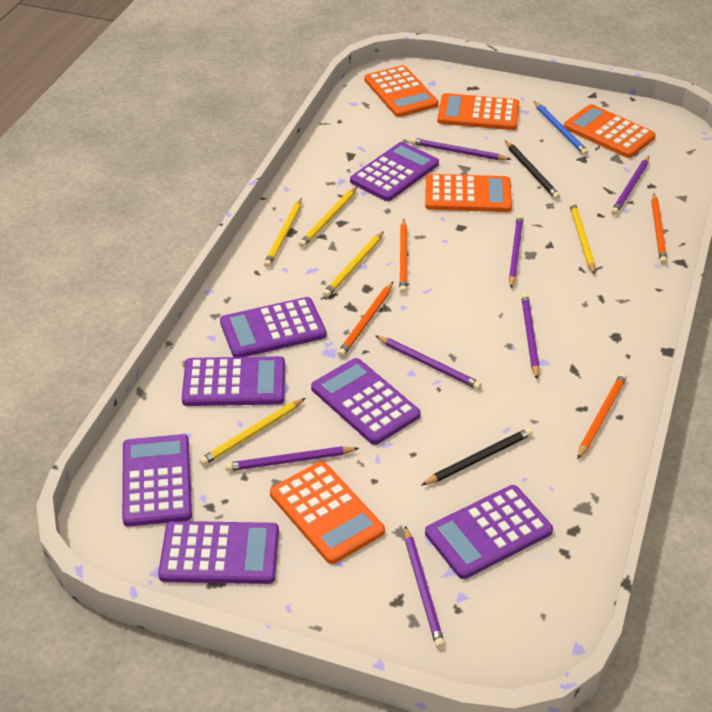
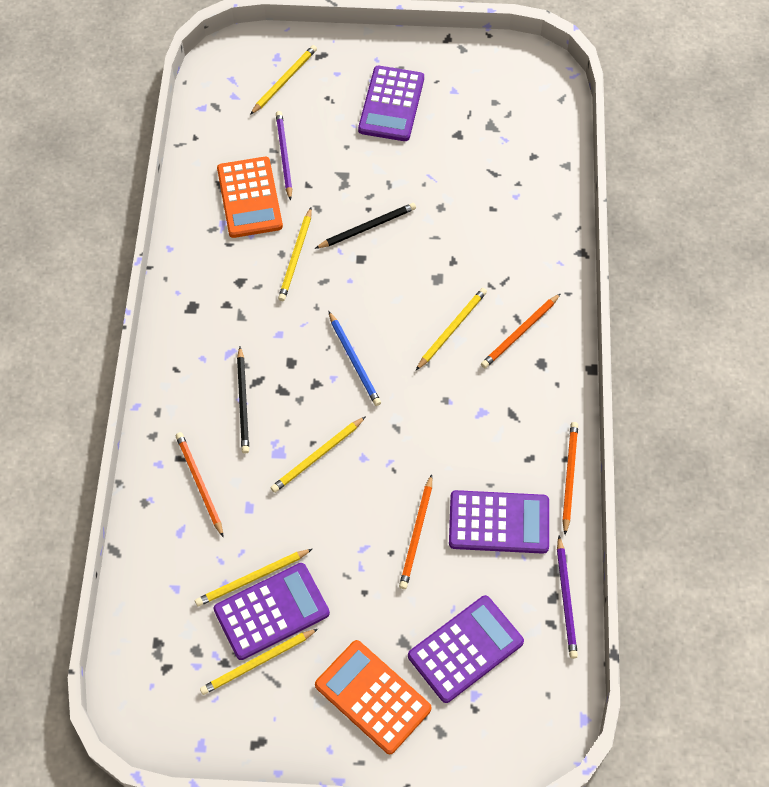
orange calculator: [270,461,385,564] [364,65,438,117] [425,174,512,212] [437,93,519,130] [564,104,656,158] = 5 -> [217,157,283,238] [315,640,432,754] = 2
purple calculator: [122,434,192,527] [158,521,279,584] [182,356,285,406] [220,297,327,357] [311,358,420,445] [350,142,439,201] [425,485,553,579] = 7 -> [214,563,330,660] [358,66,424,141] [408,595,524,703] [449,490,549,554] = 4
purple pencil: [225,446,359,471] [376,336,482,390] [404,526,445,648] [411,138,511,160] [509,215,524,288] [521,293,540,379] [611,156,649,215] = 7 -> [276,111,292,201] [557,536,578,659] = 2
yellow pencil: [199,398,306,466] [264,198,302,268] [299,186,358,248] [323,231,384,297] [569,202,595,275] = 5 -> [195,549,312,607] [200,629,318,695] [250,45,317,115] [271,416,366,493] [278,207,312,301] [416,288,487,370] = 6

